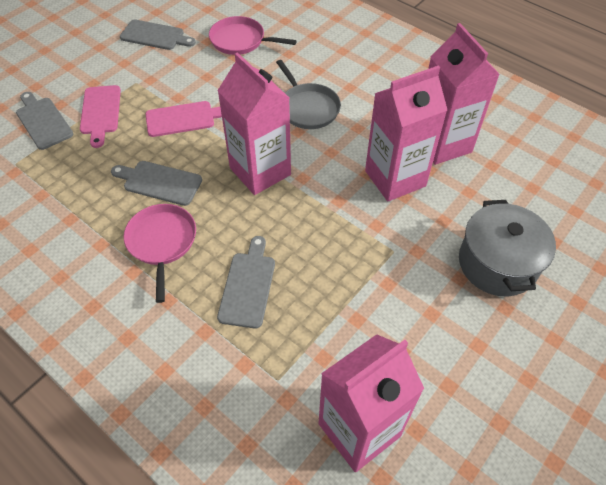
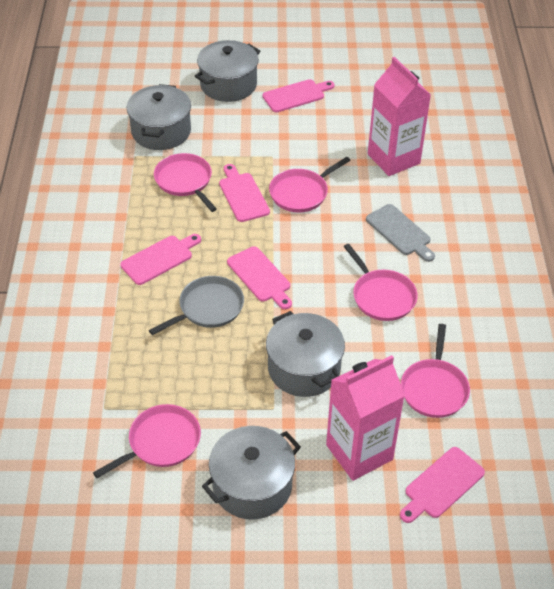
grey cutting board: [16,92,73,150] [111,161,202,206] [120,20,196,50] [217,236,275,328] = 4 -> [366,204,435,262] = 1
grey pot: [459,200,556,296] = 1 -> [127,84,191,150] [195,40,260,102] [202,426,301,520] [266,311,345,397] = 4
pink carton: [217,52,291,195] [319,334,424,472] [365,66,447,201] [428,23,500,165] = 4 -> [326,355,405,481] [368,57,431,176] = 2
pink cutting board: [80,85,121,148] [145,101,222,137] = 2 -> [120,234,201,285] [219,164,270,222] [227,246,292,309] [263,79,335,112] [400,447,485,523] = 5
pink pan: [124,204,196,303] [209,16,296,55] = 2 -> [93,404,201,478] [154,153,217,212] [269,157,351,213] [344,244,418,321] [401,324,470,418] = 5

